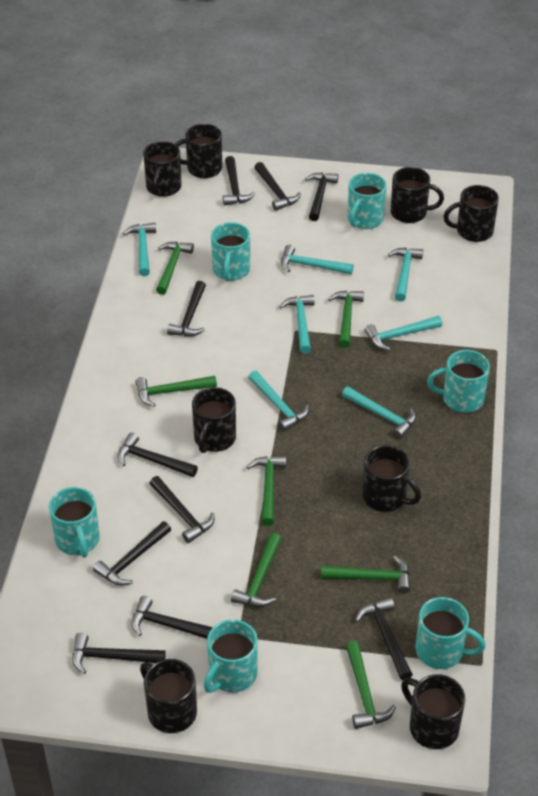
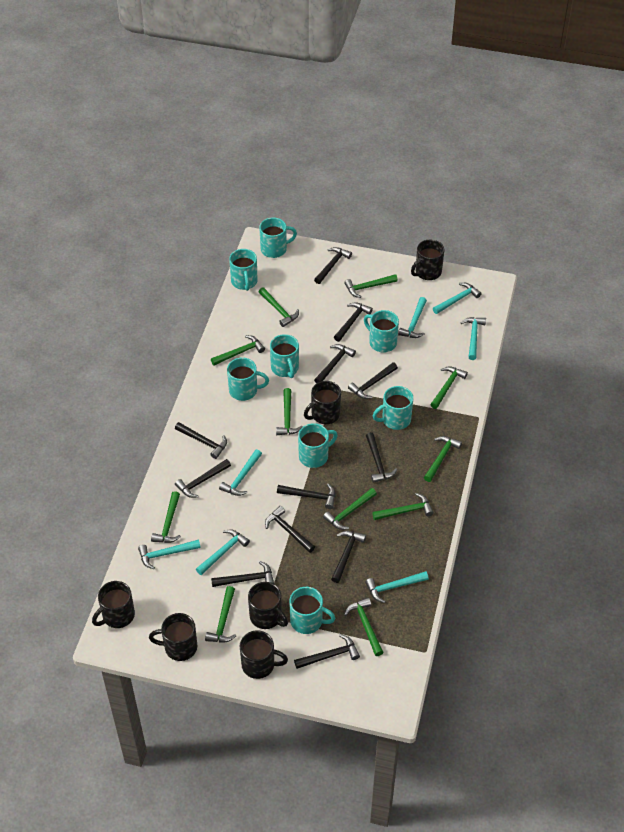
black hammer: [72,633,166,674] [93,521,171,586] [117,432,198,477] [132,596,213,639] [149,476,214,543] [167,281,206,337] [223,156,255,205] [254,162,301,211] [305,172,338,221] [355,597,413,680] = 10 -> [175,422,227,459] [175,459,231,498] [211,561,274,587] [265,506,315,553] [277,483,335,509] [294,634,360,669] [314,247,352,284] [314,344,356,384] [331,531,366,583] [334,302,373,342] [348,362,398,399] [366,432,397,483] = 12
black mug: [140,659,197,733] [143,141,182,197] [175,124,222,178] [192,387,236,453] [362,445,421,512] [391,167,444,223] [401,674,465,749] [443,185,499,242] = 8 -> [92,581,135,628] [149,613,197,661] [240,630,288,679] [248,582,288,629] [304,381,341,424] [411,240,444,280] = 6
green hammer: [135,376,217,407] [156,242,194,295] [231,533,282,607] [247,456,286,526] [321,556,410,594] [328,291,364,348] [346,641,396,729] = 7 -> [151,491,181,543] [205,586,236,642] [211,335,265,366] [259,287,299,327] [276,388,303,435] [323,488,377,530] [344,274,398,298] [344,597,384,656] [372,493,434,520] [424,436,462,482] [430,366,468,409] = 11
turquoise mug: [49,487,100,558] [204,619,258,693] [211,222,250,281] [348,173,387,229] [416,597,486,669] [427,350,490,413] = 6 -> [227,358,269,401] [229,249,258,291] [259,218,297,258] [270,334,299,378] [289,587,335,634] [298,423,338,468] [364,310,399,352] [373,386,414,430] = 8

